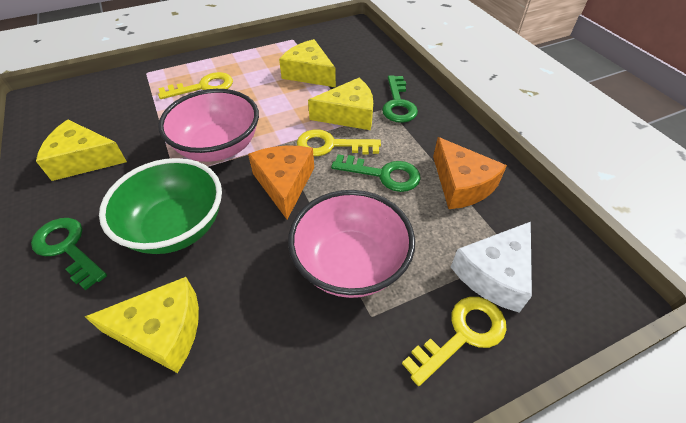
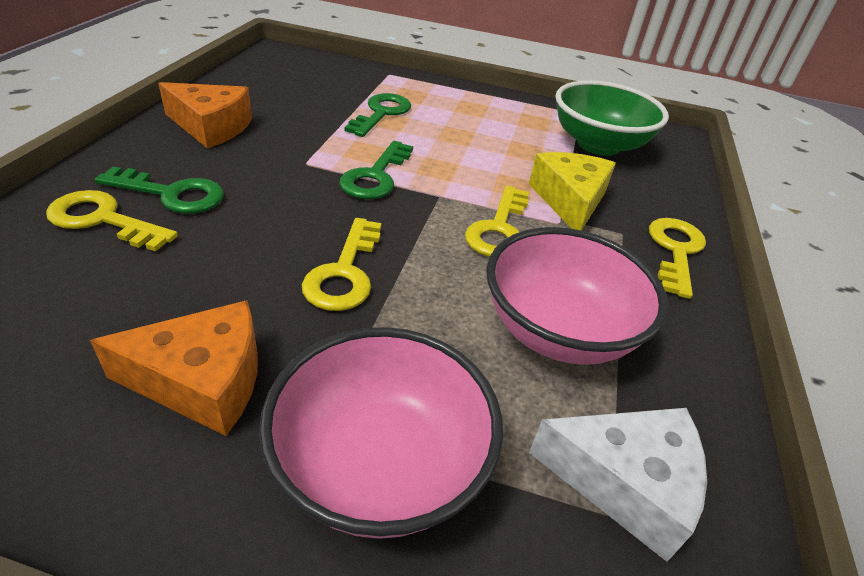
yellow cheese: [36,120,127,181] [85,277,199,373] [279,39,336,87] [308,78,373,130] = 4 -> [529,152,616,231] = 1
yellow key: [158,72,233,99] [297,129,381,156] [402,297,507,386] = 3 -> [46,190,178,251] [302,218,381,311] [465,186,529,257] [649,218,706,299] = 4

